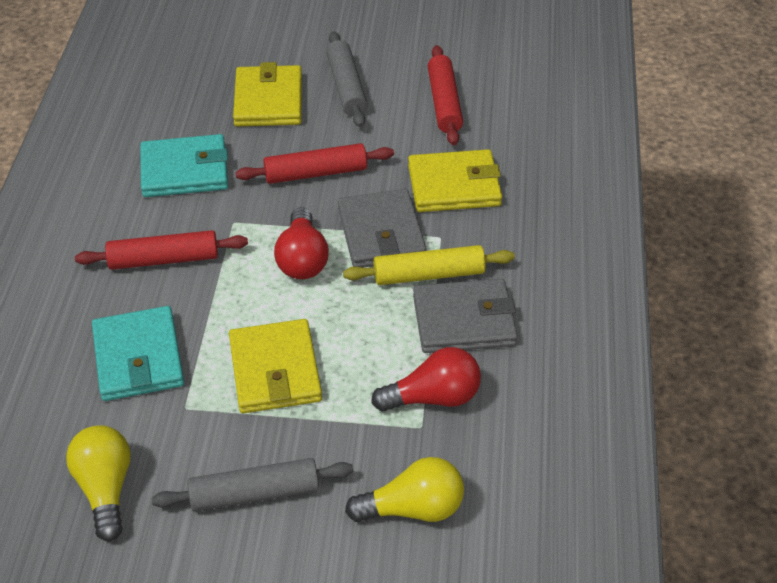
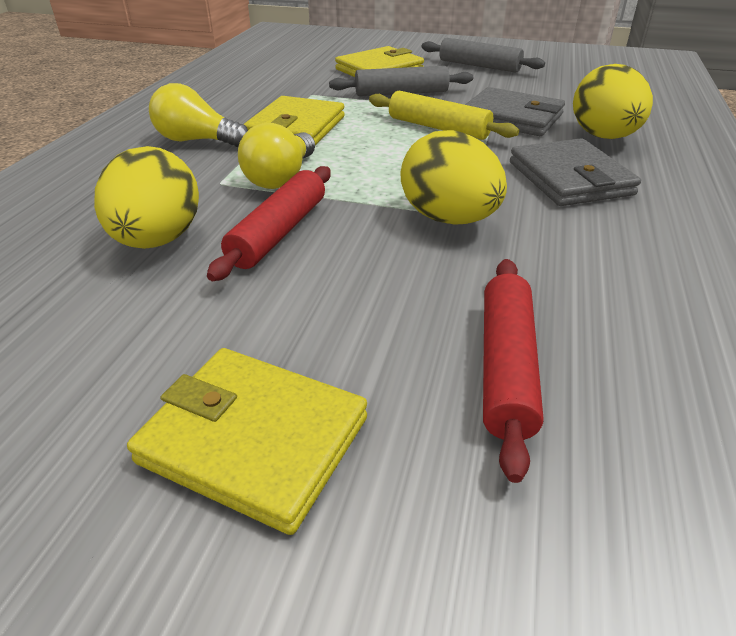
red light bulb: [274,207,329,279] [371,347,481,411] = 2 -> none = 0
red rolling pin: [75,230,248,270] [235,143,394,184] [428,45,463,145] = 3 -> [207,166,331,281] [483,259,544,483] = 2
turquoise wallet: [92,306,184,401] [140,134,228,197] = 2 -> none = 0
yellow egg: none = 0 -> [94,146,199,249] [401,130,507,225] [573,64,653,139] = 3

